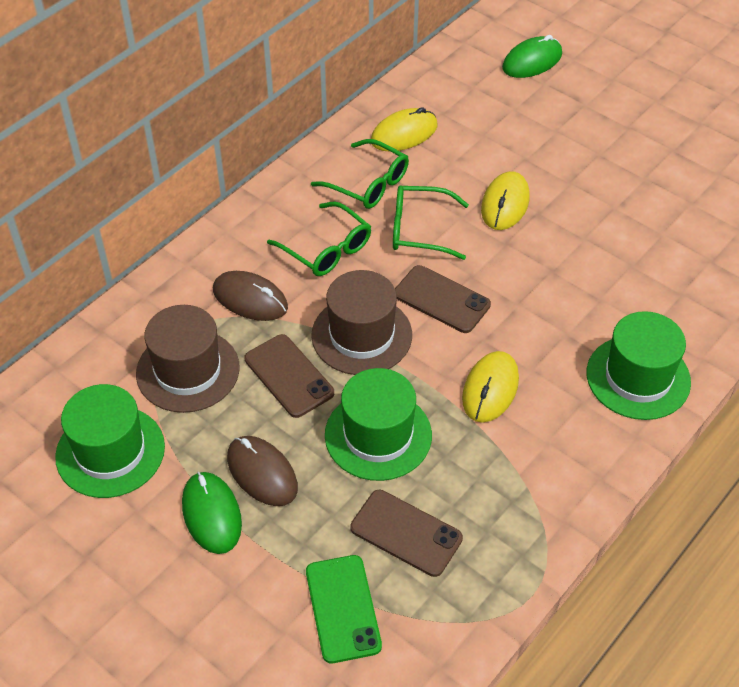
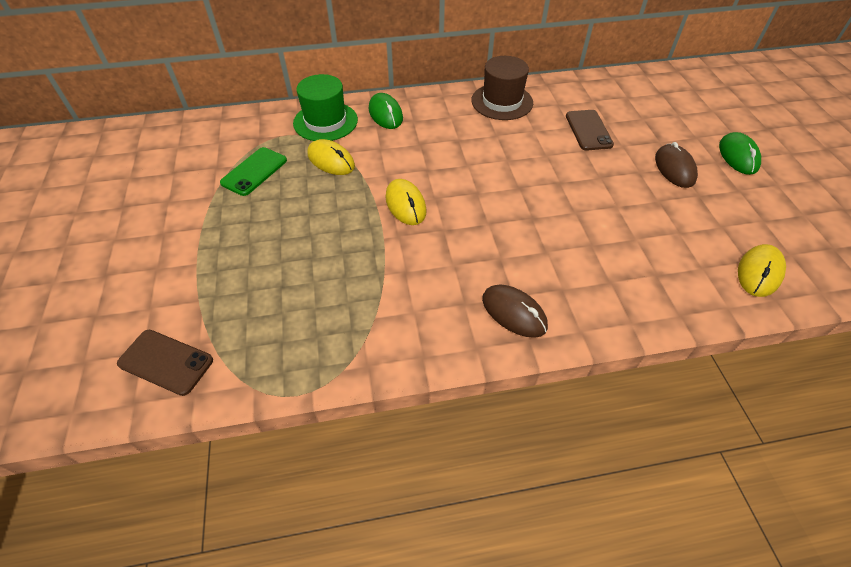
brown hat: [136,305,240,413] [311,270,412,375] = 2 -> [471,56,533,120] = 1
brown phone: [244,334,334,418] [350,490,463,577] [395,265,491,333] = 3 -> [117,330,213,396] [566,110,614,150] = 2
green glasses: [267,202,371,276] [311,139,409,209] [393,185,469,260] = 3 -> none = 0
green hat: [55,384,165,498] [325,368,432,481] [587,311,691,420] = 3 -> [293,74,358,141] = 1

